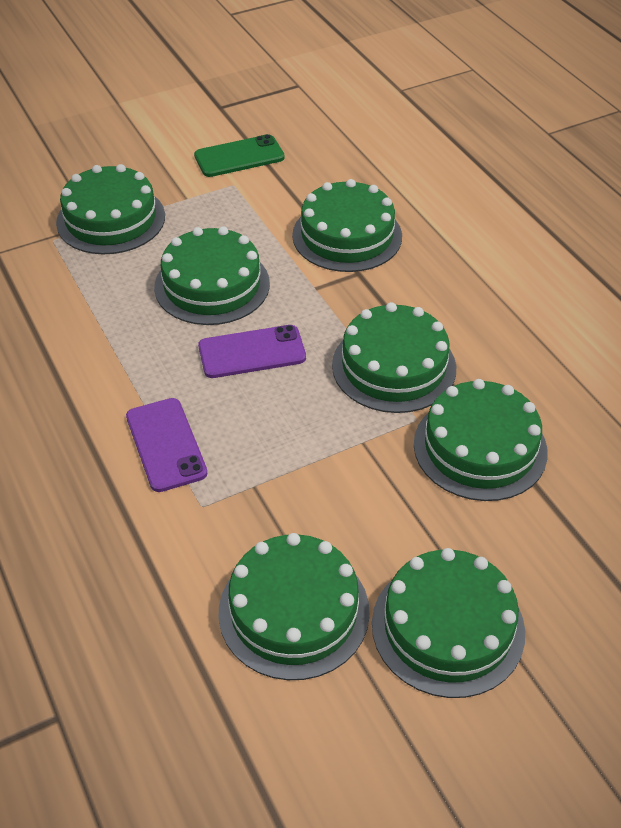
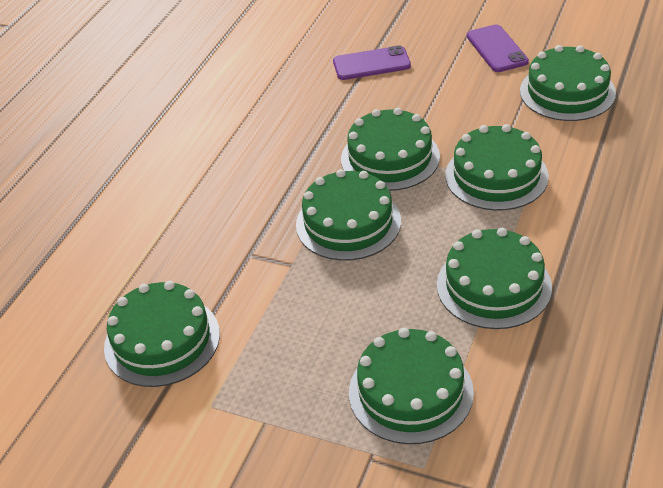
green phone: [194,134,285,177] = 1 -> none = 0

